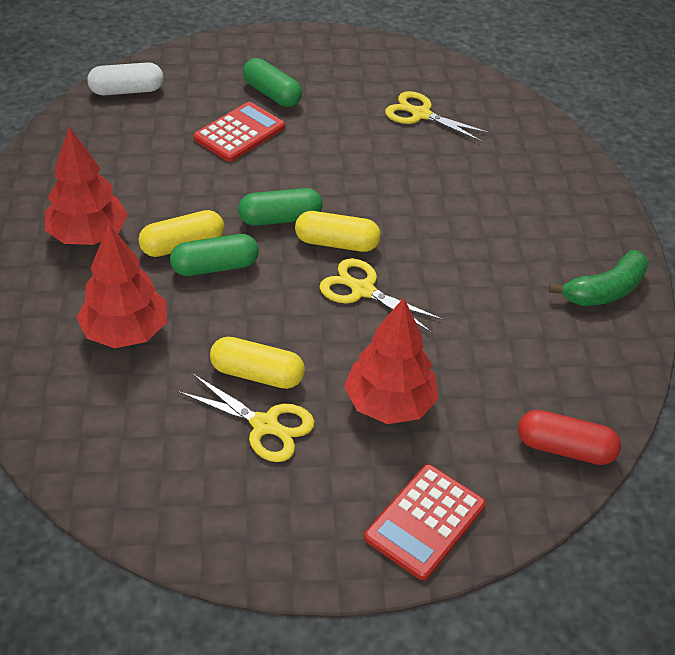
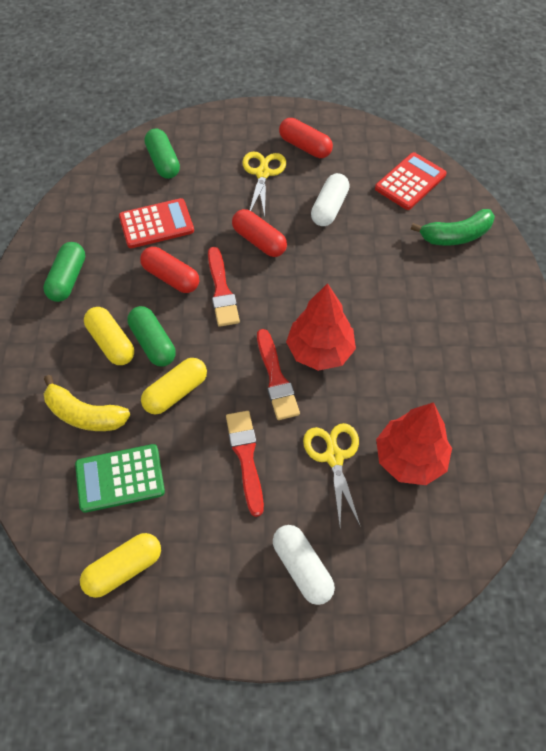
green calculator: none = 0 -> [75,444,165,513] = 1
red brush: none = 0 -> [208,247,240,327] [226,411,264,517] [257,329,300,420] = 3
red capsule: [518,410,621,465] = 1 -> [140,247,199,293] [232,209,287,257] [279,118,333,158] = 3
red tree: [45,127,128,245] [76,224,167,348] [344,298,439,424] = 3 -> [286,283,356,371] [376,402,452,485] = 2
white capsule: [87,62,164,95] = 1 -> [273,525,335,605] [311,173,350,226] = 2
yellow banana: none = 0 -> [44,375,130,431] = 1
yellow scissors: [178,374,315,462] [319,258,443,332] [385,91,490,142] = 3 -> [242,152,286,217] [303,423,361,527] = 2

